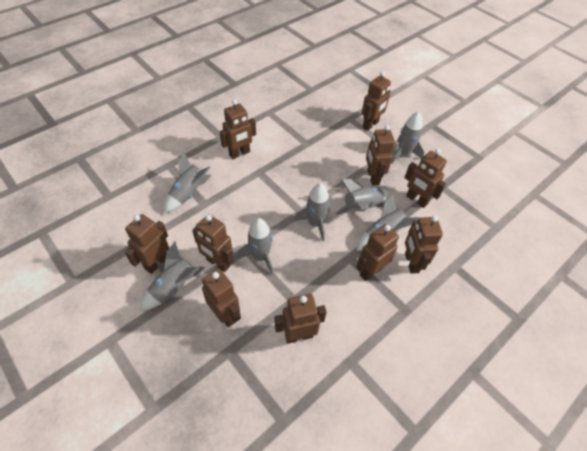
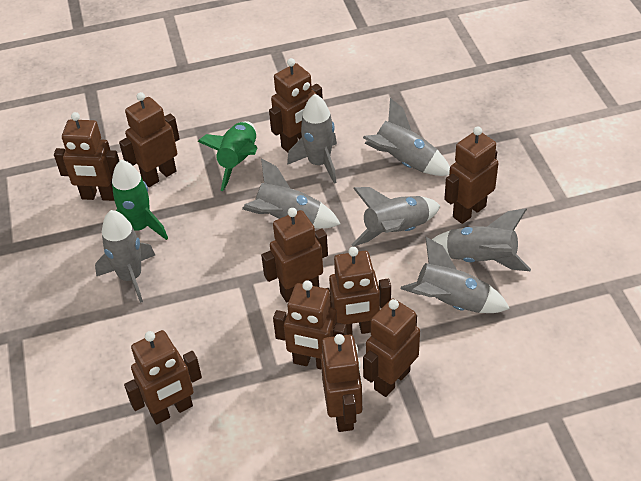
green rocket: none = 0 -> [112,160,168,240] [198,121,257,191] = 2

